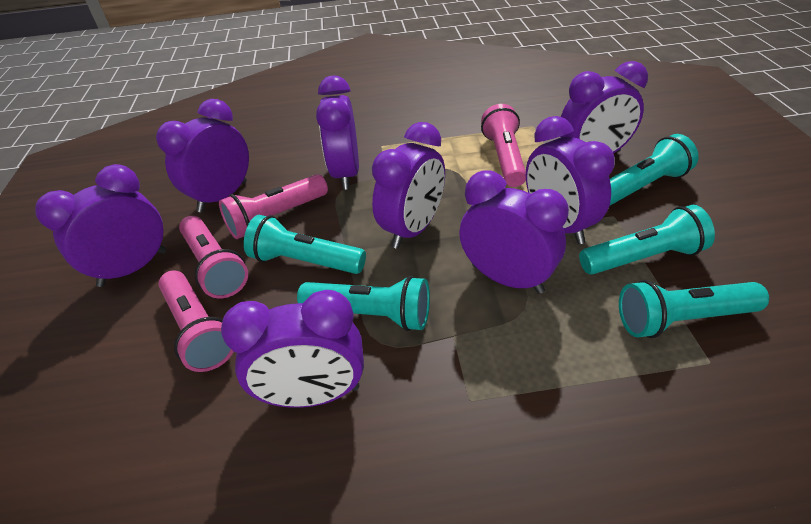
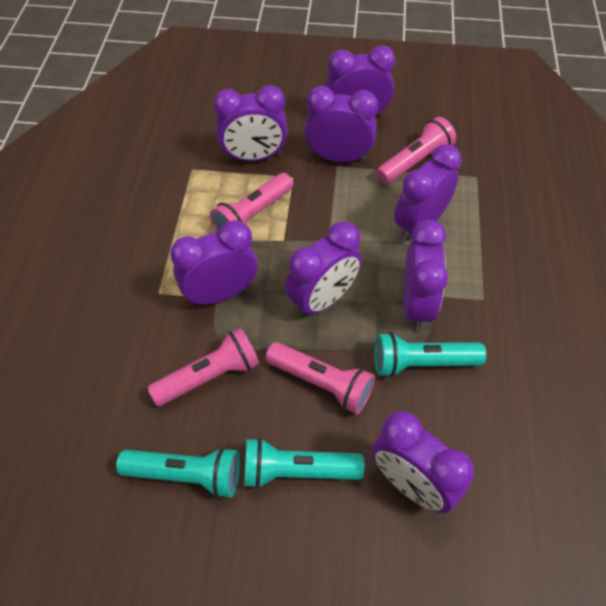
turquoise flashlight: [244,215,366,274] [297,276,430,331] [579,205,715,275] [610,134,698,205] [619,280,769,338] = 5 -> [116,447,240,498] [244,438,364,489] [374,332,486,377] = 3

